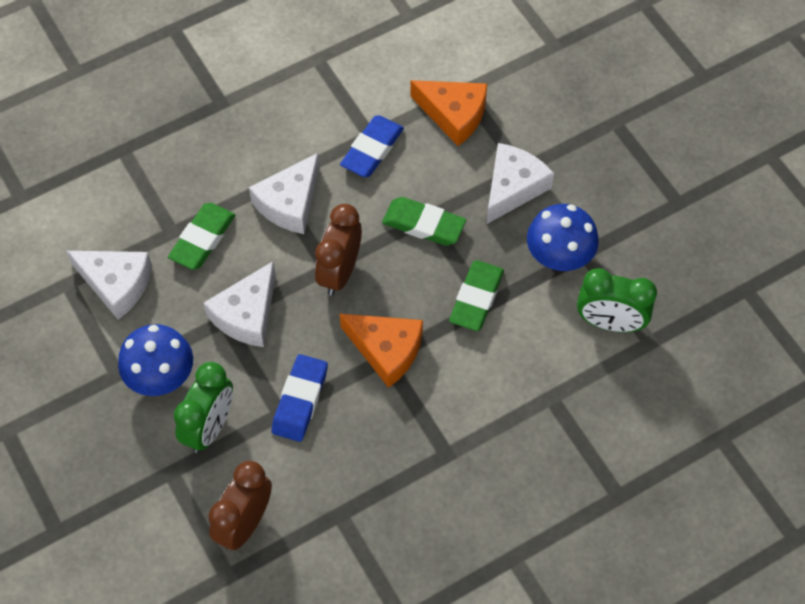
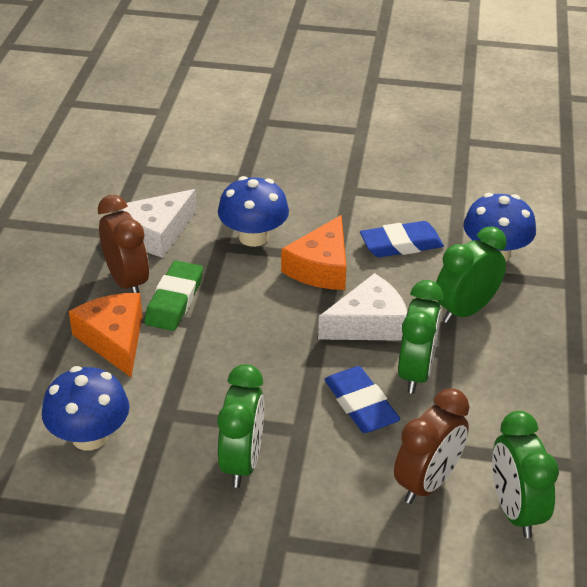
blue mushroom: [118,324,193,396] [527,204,599,271] = 2 -> [42,366,129,450] [218,176,289,247] [463,193,536,262] = 3
green clock: [174,362,233,453] [577,268,657,332] = 2 -> [217,364,264,488] [398,280,443,394] [436,226,506,323] [492,411,559,538] = 4
green eraser: [168,203,235,270] [382,197,466,246] [449,260,504,331] = 3 -> [144,261,203,331] = 1
white cheese: [67,251,152,320] [203,261,276,347] [249,153,320,234] [486,143,554,224] = 4 -> [119,189,197,258] [318,273,407,341] = 2

